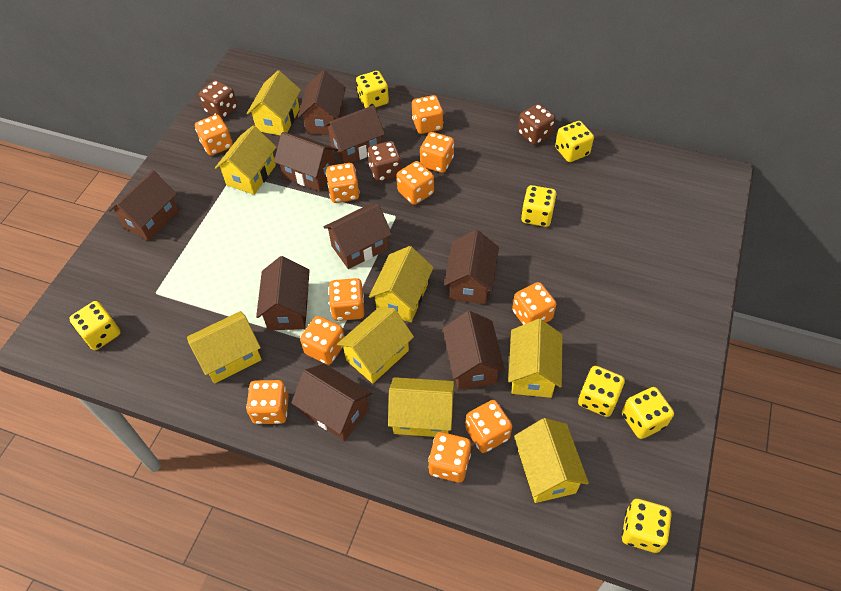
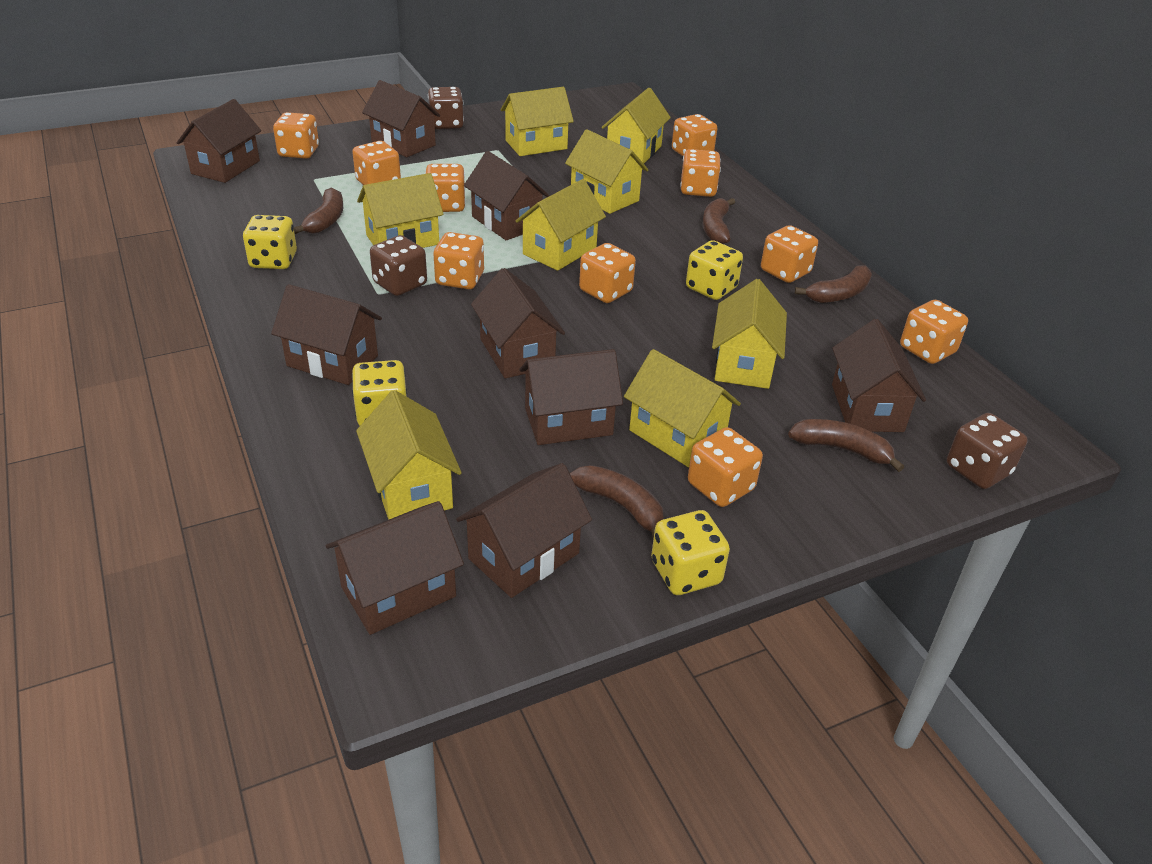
brown banana: none = 0 -> [294,188,343,234] [570,465,664,539] [702,198,735,244] [788,419,904,472] [795,265,872,303] = 5
orange dice: [195,115,233,156] [246,380,289,424] [300,316,345,365] [326,163,360,203] [329,278,365,321] [396,161,434,205] [412,95,443,134] [420,132,454,173] [428,432,471,483] [465,400,512,453] [512,282,556,325] = 11 -> [273,112,319,159] [352,141,401,185] [425,164,466,212] [433,232,484,289] [579,243,636,303] [672,114,717,156] [680,149,721,197] [688,427,763,507] [761,225,818,283] [900,300,968,364] = 10
yellow dice: [69,301,121,350] [356,71,389,108] [521,185,557,227] [555,121,594,162] [578,366,625,417] [622,387,674,439] [622,499,672,553] = 7 -> [243,215,297,269] [352,360,407,426] [651,510,730,595] [686,240,743,300] = 4

